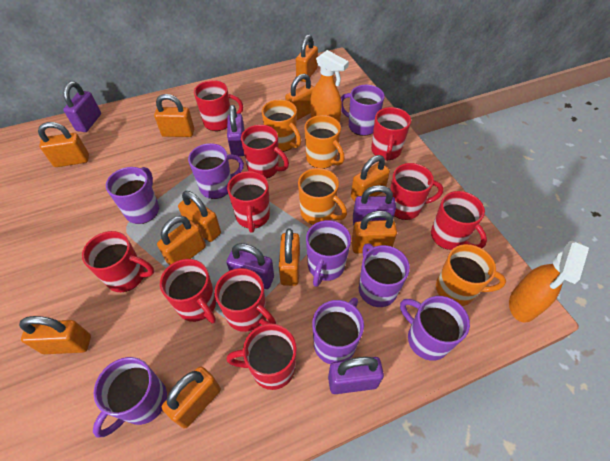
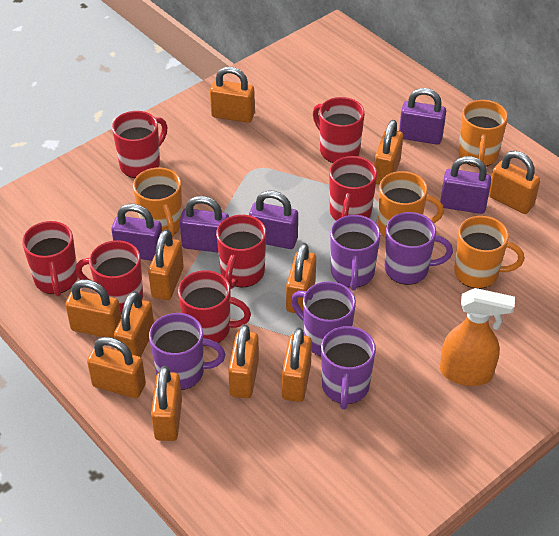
orange spray bottle: [310,50,349,123] [509,241,589,322] = 2 -> [440,288,515,386] = 1
purple mug: [93,357,167,438] [106,167,159,224] [188,143,244,199] [306,220,351,287] [312,297,364,364] [341,85,385,136] [359,243,410,307] [400,296,470,361] = 8 -> [149,313,225,390] [291,281,356,356] [321,326,376,410] [330,215,381,291] [385,212,453,285] = 5
red mug: [82,231,154,292] [160,259,216,323] [194,80,243,131] [215,268,276,332] [226,323,297,390] [227,171,270,233] [241,125,289,178] [371,107,411,161] [390,163,444,220] [431,191,487,250] = 10 -> [22,221,78,296] [75,240,143,314] [112,111,168,178] [178,270,251,346] [216,215,266,289] [313,97,365,163] [329,156,377,221] = 7

